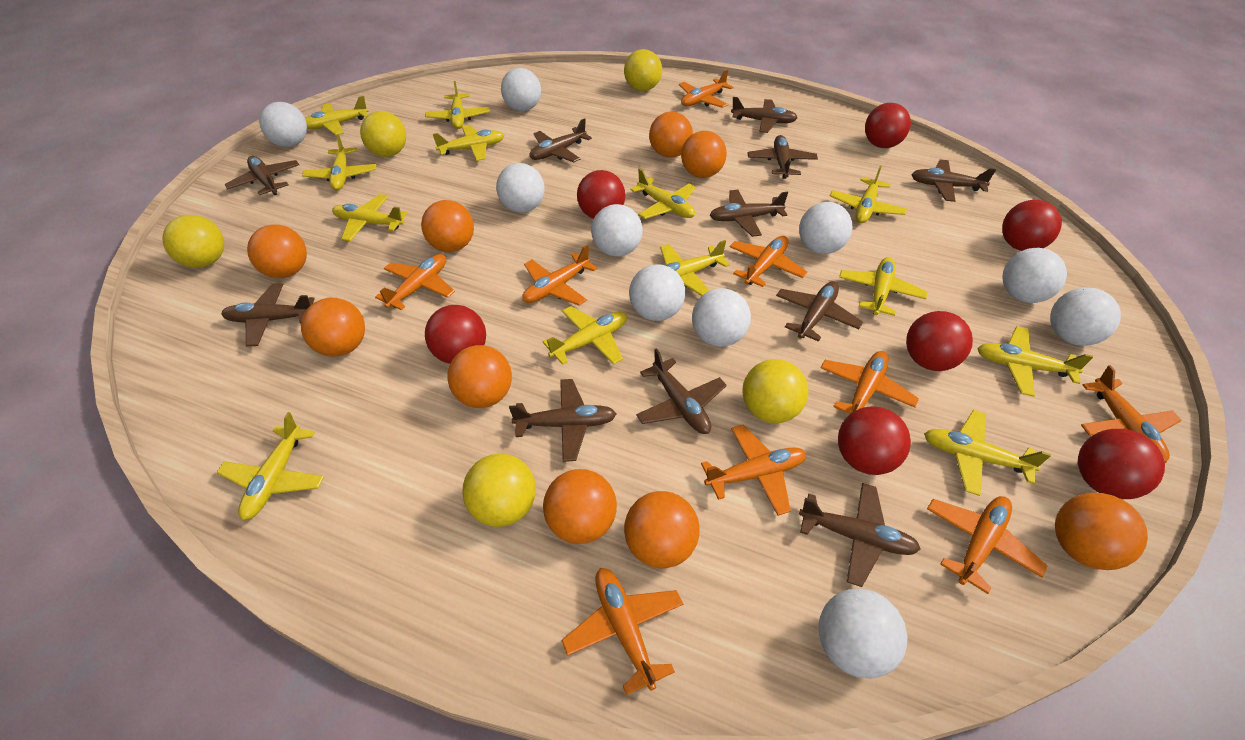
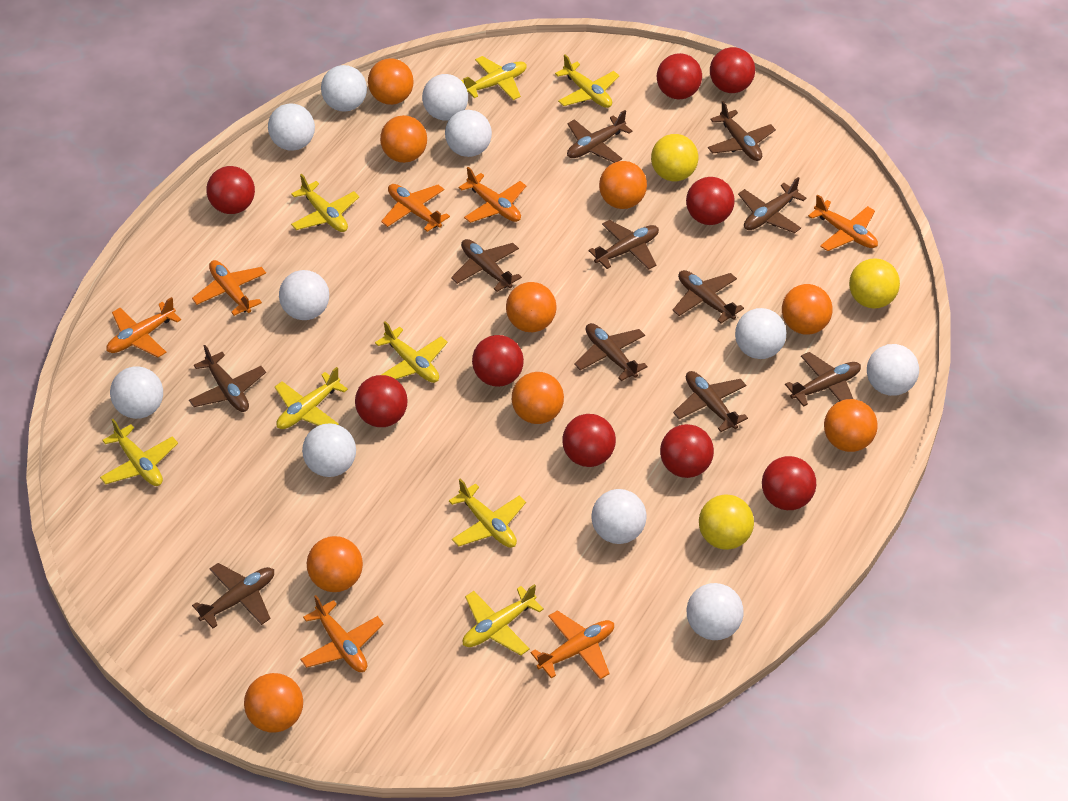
orange plane: [375,254,455,310] [522,245,598,305] [562,568,683,695] [679,69,734,108] [701,425,806,516] [730,236,807,287] [820,351,919,415] [927,496,1048,594] [1081,365,1182,463] = 9 -> [106,297,181,358] [192,260,266,316] [300,595,383,672] [381,184,450,232] [459,167,526,223] [531,610,614,679] [808,194,878,251] = 7
red ball: [425,305,486,364] [577,170,625,219] [838,406,911,475] [865,103,911,148] [906,311,973,371] [1002,200,1062,251] [1078,429,1165,499] = 7 -> [206,166,255,214] [355,375,407,427] [472,335,524,387] [562,414,616,467] [657,53,702,100] [660,424,714,478] [686,177,735,225] [710,47,755,93] [762,456,816,510] = 9
white ball: [259,102,307,147] [496,163,544,213] [501,68,541,111] [591,204,643,257] [629,264,685,321] [692,288,751,347] [799,202,852,254] [819,589,907,679] [1003,248,1067,303] [1050,287,1121,346] = 10 -> [110,366,163,419] [268,104,315,151] [279,270,329,320] [302,423,356,477] [321,65,367,112] [422,74,468,120] [445,110,492,157] [592,489,646,544] [687,583,744,640] [735,308,786,359] [867,344,919,396] = 11
yellow ball: [162,215,224,268] [360,111,406,157] [462,453,536,527] [624,49,662,91] [742,359,808,423] = 5 -> [651,134,698,181] [699,494,754,550] [849,258,900,309] = 3
yellow plane: [216,412,324,520] [302,134,376,191] [305,96,369,135] [332,194,408,241] [425,81,490,129] [433,125,504,161] [542,306,627,365] [630,168,696,219] [660,240,730,296] [830,166,907,223] [839,257,927,316] [924,410,1051,496] [977,326,1093,397] = 13 -> [100,419,178,486] [275,367,348,429] [291,174,359,232] [375,321,448,383] [449,478,526,548] [461,56,527,100] [463,584,544,655] [555,54,619,108] = 8

